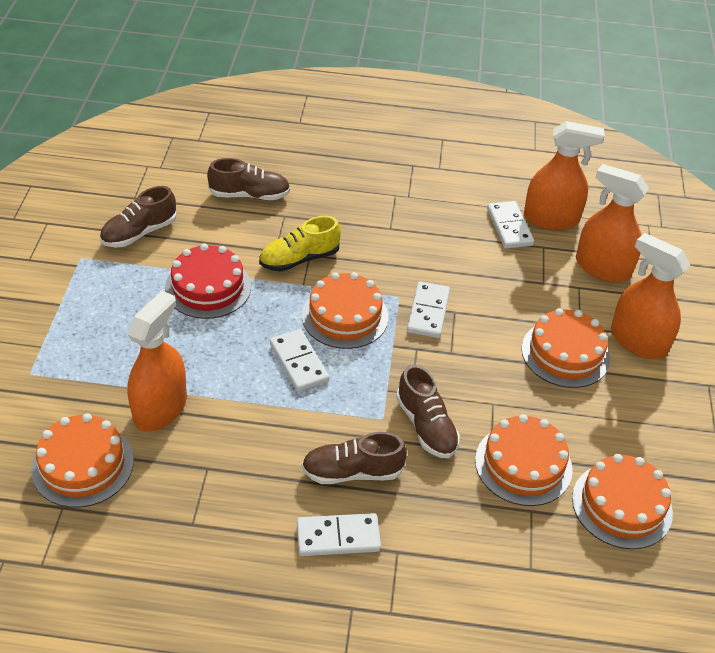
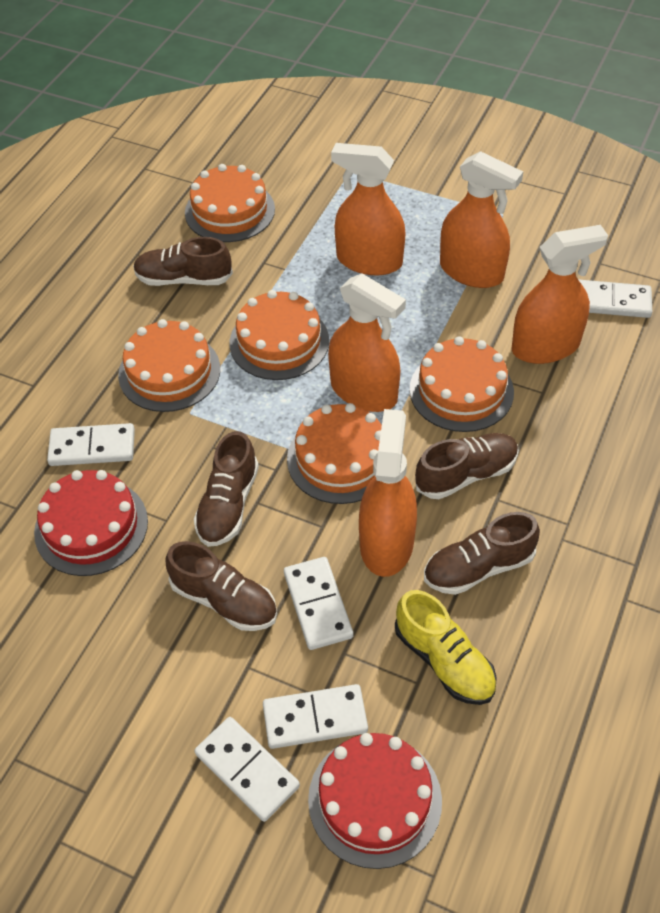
brown shoe: [100,186,177,247] [207,158,290,200] [302,432,407,484] [396,365,460,458] = 4 -> [133,237,233,286] [165,541,277,631] [194,431,259,547] [415,433,519,499] [424,512,540,595] = 5
orange spray bottle: [127,291,187,432] [524,121,605,230] [576,164,649,282] [611,233,690,359] = 4 -> [328,274,406,412] [331,143,406,275] [359,409,417,577] [440,151,523,288] [512,225,608,364] = 5
red cake: [165,243,251,319] = 1 -> [34,470,148,576] [308,733,442,869] = 2
white domino: [270,329,329,391] [297,513,381,556] [407,281,450,338] [487,201,534,249] = 4 -> [47,423,135,466] [194,717,300,822] [263,684,368,749] [284,557,353,650] [578,279,652,318] = 5

